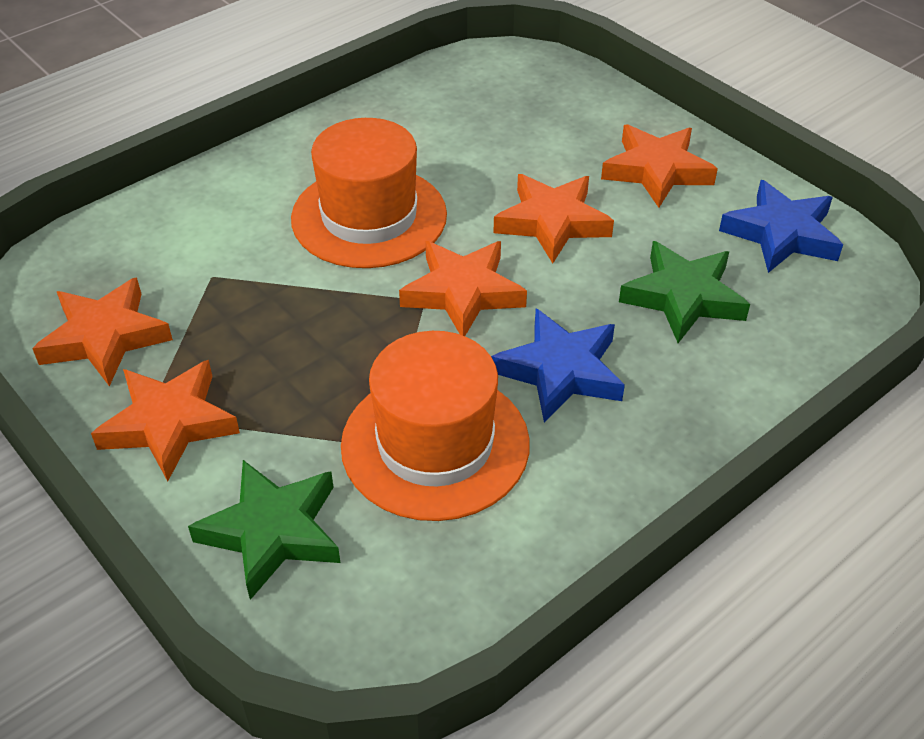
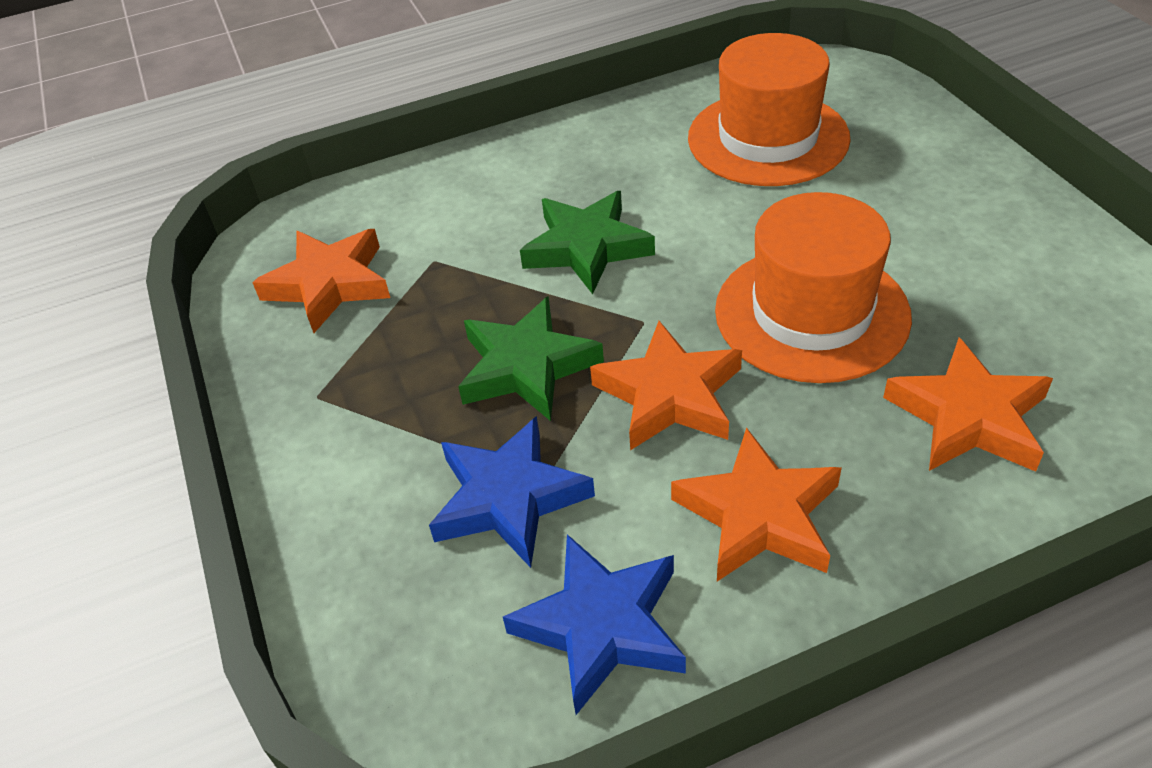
orange star: [32,277,173,386] [91,360,240,481] [399,241,527,336] [493,174,614,263] [601,125,718,208] = 5 -> [252,229,390,333] [590,321,742,450] [671,427,842,581] [883,338,1053,472] = 4

